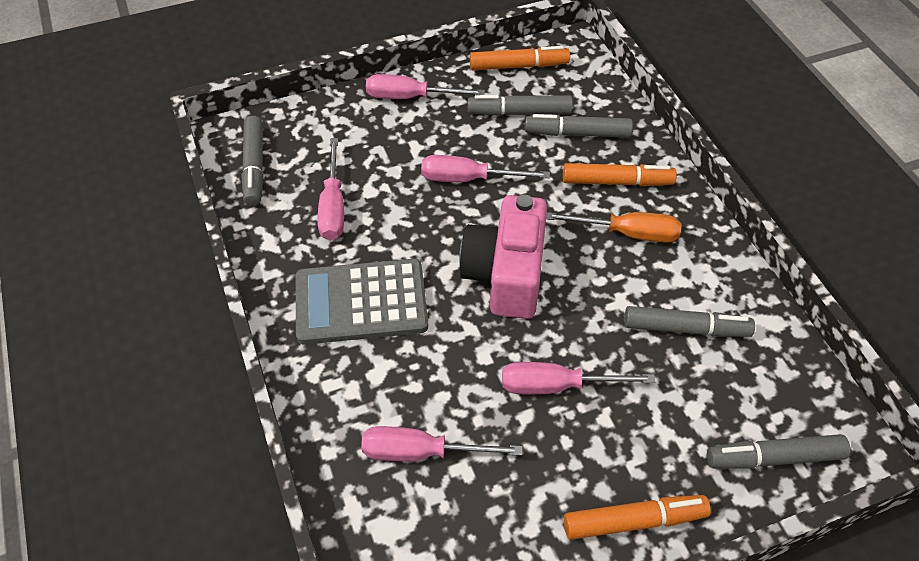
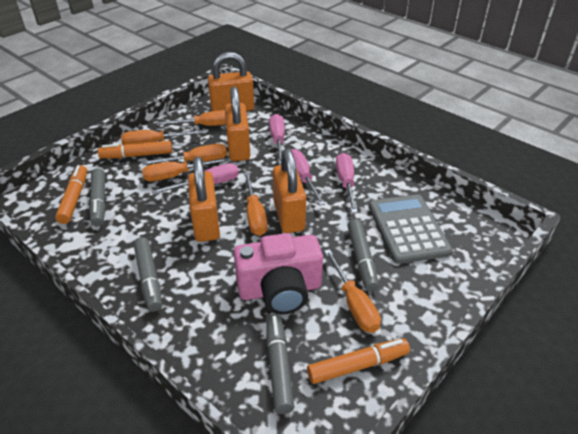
grey marker: [241,116,264,206] [468,95,573,116] [525,114,633,138] [624,306,755,337] [707,434,851,469] = 5 -> [89,168,106,226] [134,237,162,312] [266,314,294,414] [347,219,379,292] = 4
orange padlock: none = 0 -> [188,157,220,242] [208,52,254,111] [225,87,250,161] [273,149,306,233] = 4
orange screwdriver: [546,212,681,243] = 1 -> [121,130,203,145] [142,144,227,165] [142,157,229,181] [157,110,226,126] [244,172,268,236] [324,249,381,333] = 6
pink screwdriver: [318,138,344,240] [361,426,523,461] [366,74,485,99] [421,155,550,182] [502,362,656,394] = 5 -> [152,163,239,194] [269,114,285,164] [291,149,325,205] [336,153,358,213] = 4

